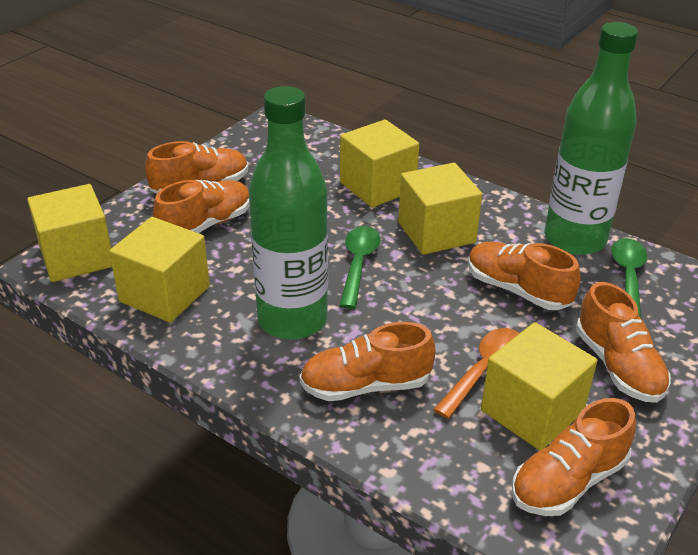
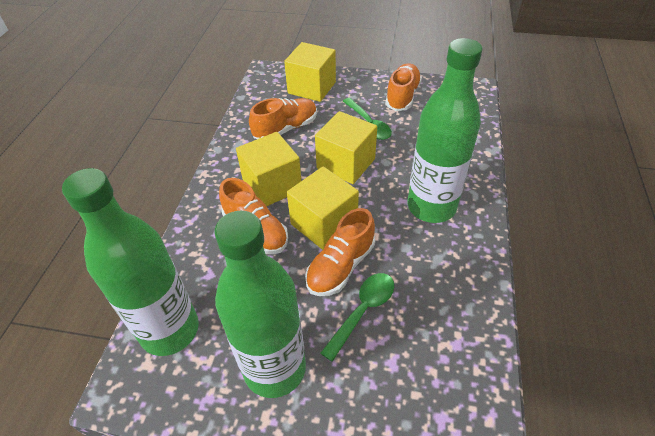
green bottle: [249,86,328,339] [544,22,638,255] = 2 -> [62,168,199,356] [215,211,306,398] [407,38,482,223] = 3
orange shoe: [145,141,248,194] [153,180,250,233] [300,322,435,401] [468,242,581,310] [512,398,636,516] [576,282,671,403] = 6 -> [219,178,288,254] [249,98,317,139] [305,208,375,296] [385,63,422,111] = 4
orange spoon: [433,328,520,419] = 1 -> none = 0
yellow cube: [27,184,112,282] [109,217,210,323] [340,119,419,208] [398,163,482,255] [481,322,598,451] = 5 -> [236,132,301,206] [284,42,336,102] [287,166,359,250] [315,111,377,184] = 4

